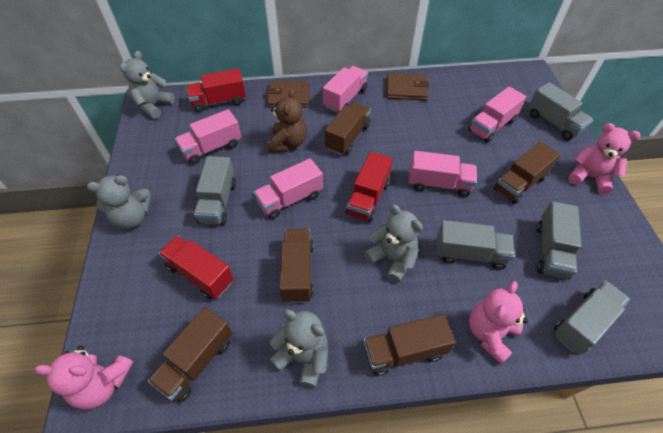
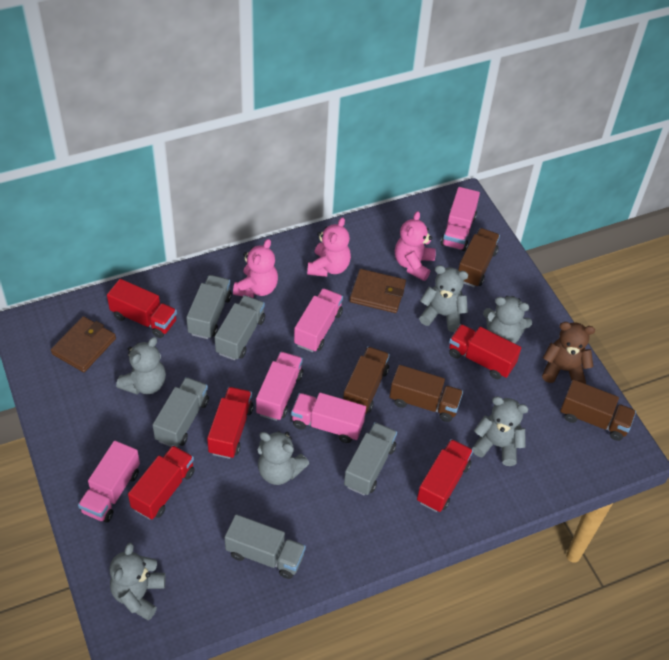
brown truck: [148,307,233,403] [280,229,314,303] [325,102,371,155] [363,314,456,376] [494,142,560,204] = 5 -> [343,347,390,414] [390,365,463,422] [458,228,500,287] [560,379,636,441] = 4
grey teddy bear: [87,175,151,229] [120,51,175,119] [269,309,328,388] [364,204,423,283] = 4 -> [109,543,166,621] [116,337,166,394] [258,431,309,485] [419,265,468,332] [472,396,528,466] [483,296,532,343] = 6
red truck: [159,236,234,299] [186,69,246,112] [346,152,393,222] = 3 -> [107,279,177,338] [128,445,195,519] [207,387,254,459] [417,439,473,512] [449,324,521,379] = 5

